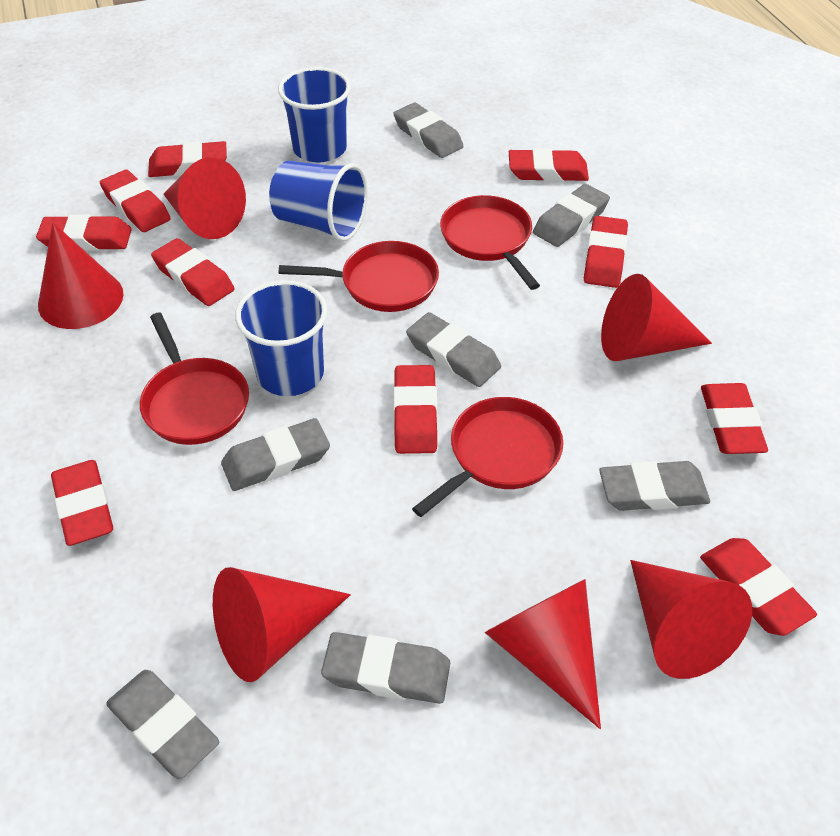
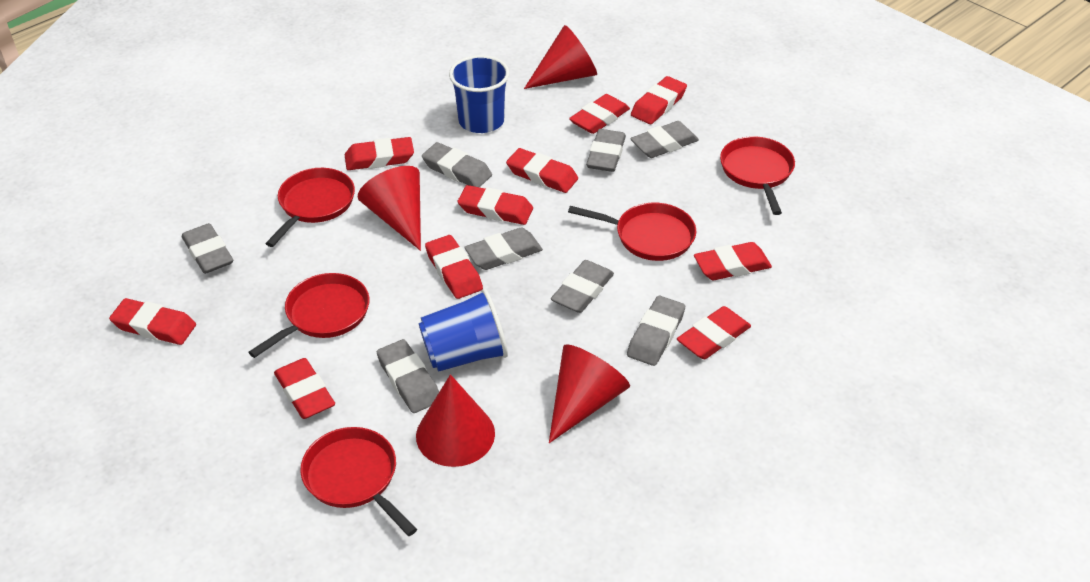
blue cup: [235,280,328,396] [269,161,368,241] [278,67,351,163] = 3 -> [419,289,508,372] [449,55,510,133] = 2
grey eraser: [106,670,219,779] [221,418,330,491] [321,632,450,704] [393,103,464,158] [406,312,501,387] [533,184,610,247] [599,461,710,511] = 7 -> [182,223,233,274] [377,339,439,413] [422,142,492,187] [464,228,543,270] [551,260,614,313] [586,129,626,172] [627,296,685,366] [630,121,699,158] = 8
red cone: [38,223,123,329] [164,157,246,239] [213,567,351,682] [484,579,601,729] [601,274,712,361] [630,560,752,679] = 6 -> [358,166,421,251] [416,374,495,467] [524,25,597,89] [549,344,630,443] = 4
red pan: [140,313,249,445] [279,241,439,312] [412,397,563,517] [440,195,540,290] = 4 -> [248,273,370,358] [265,168,355,247] [300,427,417,536] [568,203,697,261] [720,136,795,215] = 5

